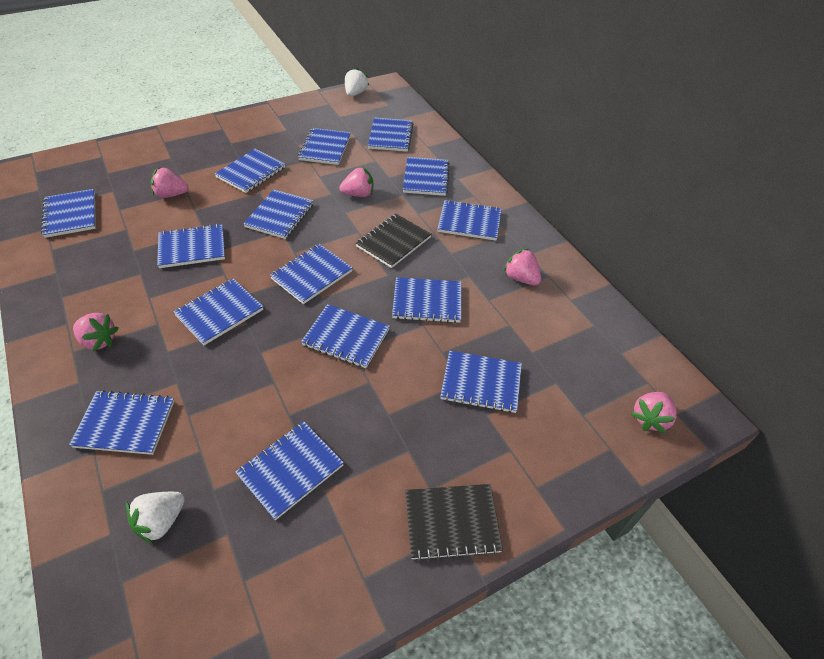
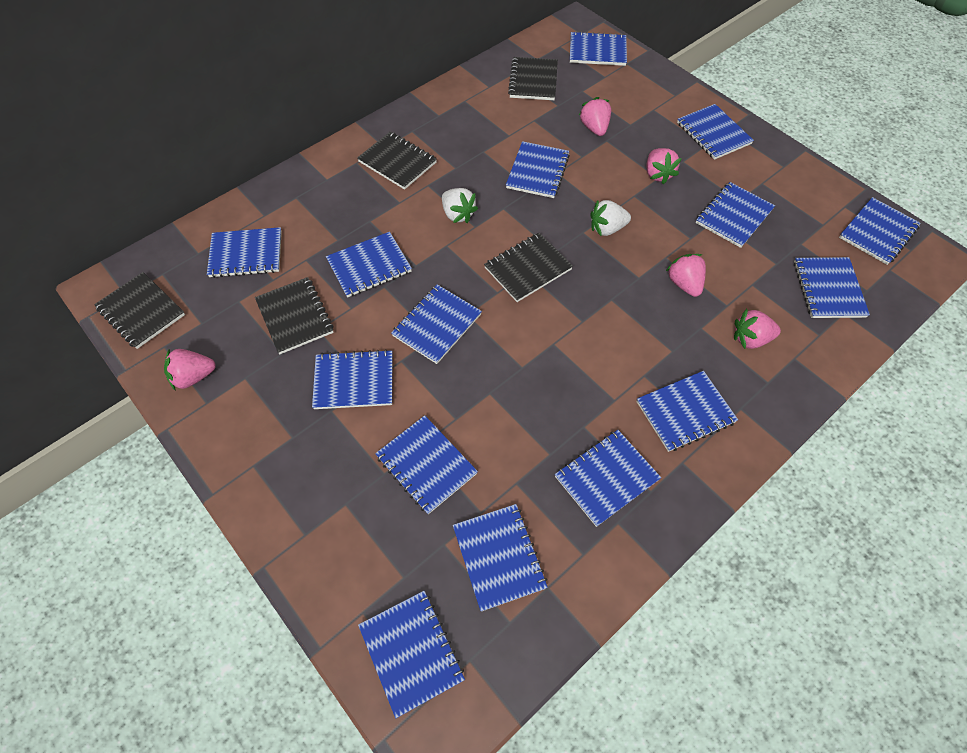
black notebook: [356,214,431,268] [405,484,503,561] = 2 -> [94,272,185,349] [255,277,334,354] [357,132,437,190] [484,233,573,302] [508,57,558,100] = 5

